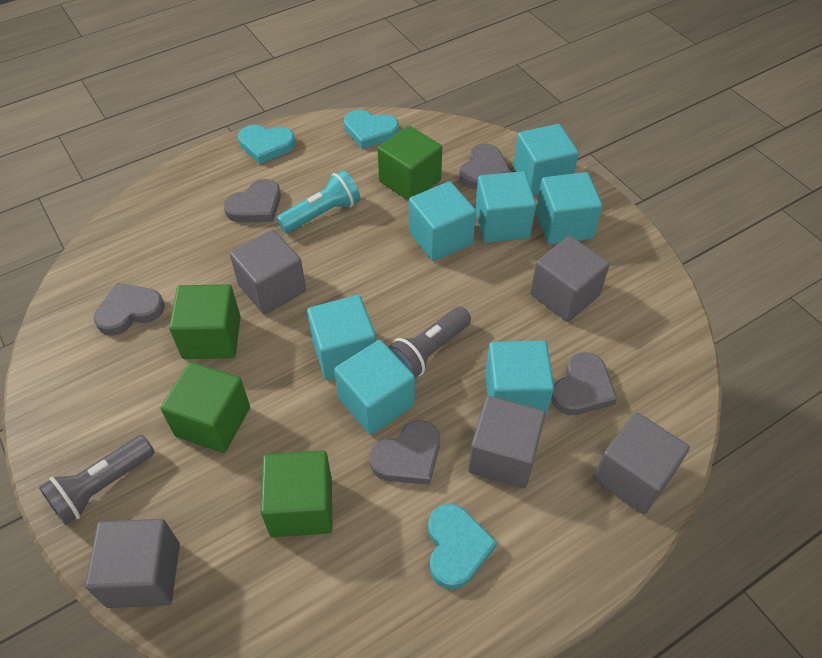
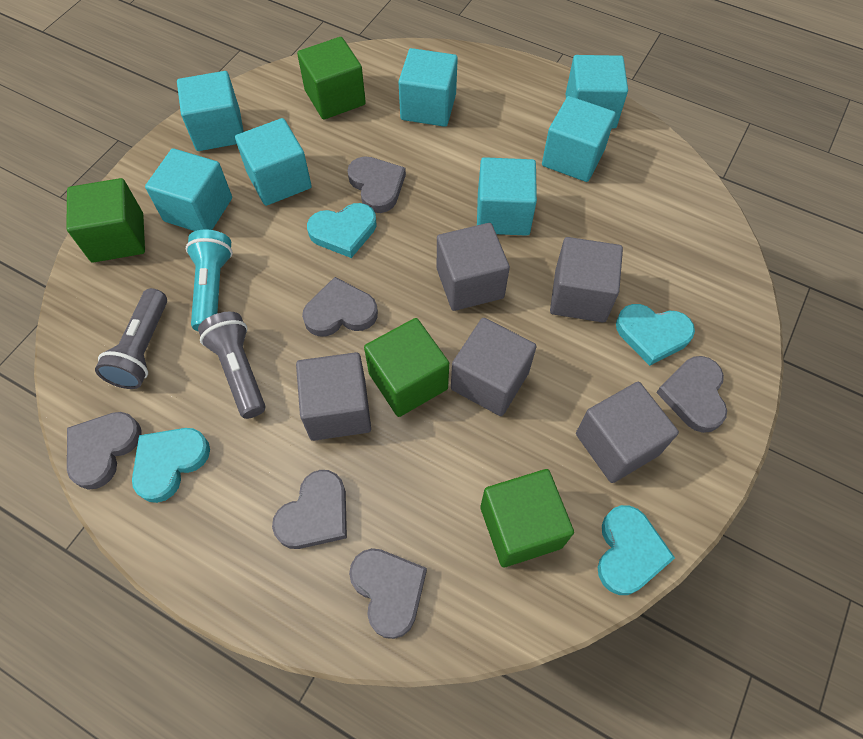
grey heart: [94,283,165,336] [224,179,281,222] [370,420,440,485] [459,143,511,189] [551,352,617,415] = 5 -> [67,412,142,490] [272,470,347,549] [302,277,378,337] [347,156,406,213] [349,548,427,639] [656,356,727,433] = 6
turquoise heart: [238,125,295,164] [344,110,399,149] [428,504,497,590] = 3 -> [132,428,210,503] [307,203,377,258] [598,505,675,595] [616,304,695,366] = 4

